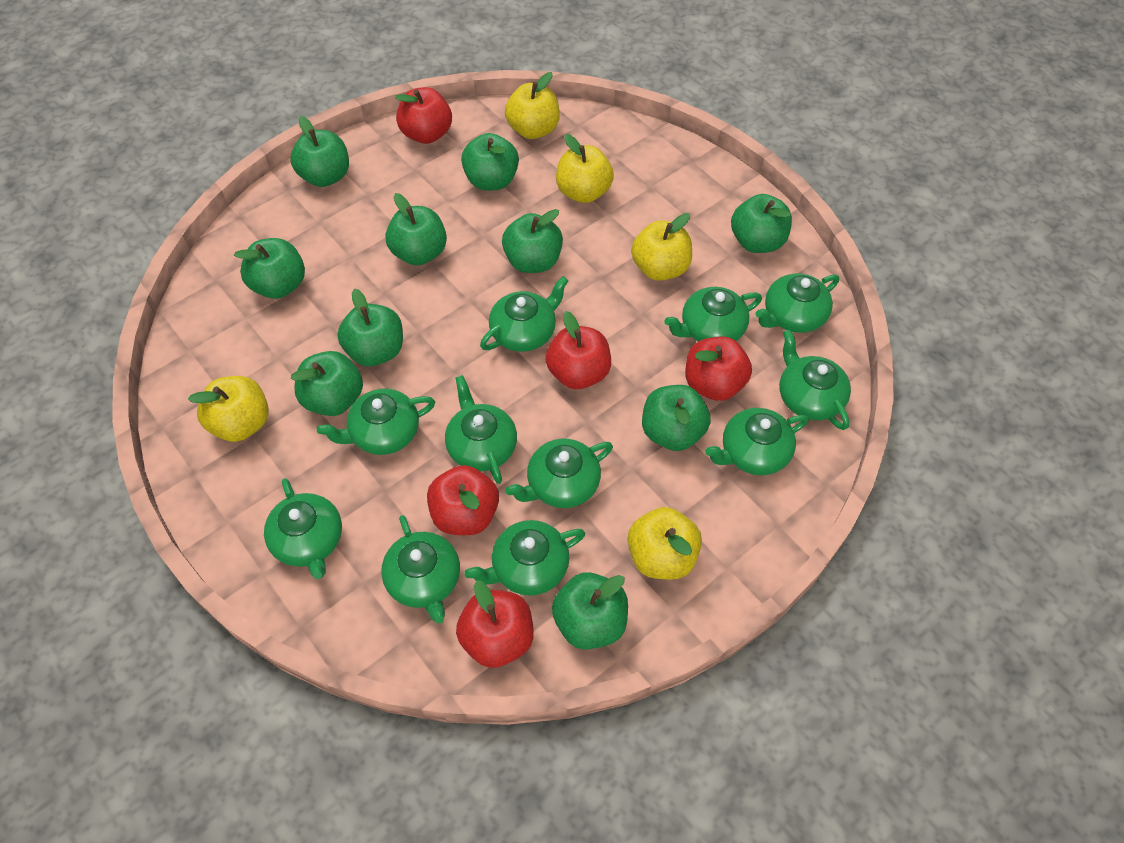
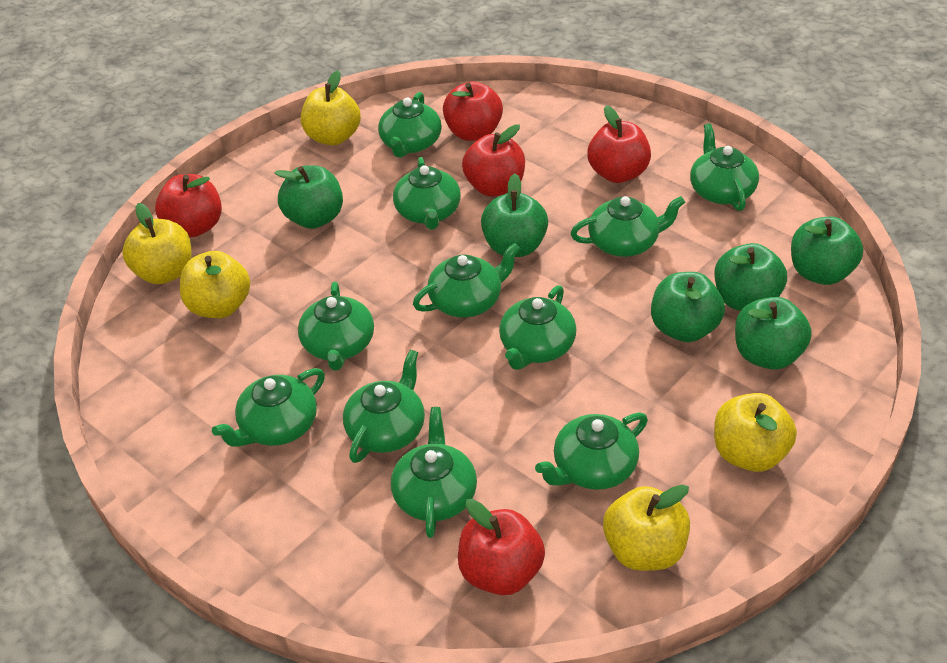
green apple: [234,238,305,299] [290,116,349,187] [291,351,363,416] [337,288,403,366] [385,193,447,265] [461,133,519,191] [502,209,563,273] [552,572,628,649] [642,385,711,451] [731,194,792,253] = 10 -> [275,165,343,229] [481,174,548,257] [651,272,725,342] [715,243,787,311] [735,297,812,370] [791,217,863,285] = 6

